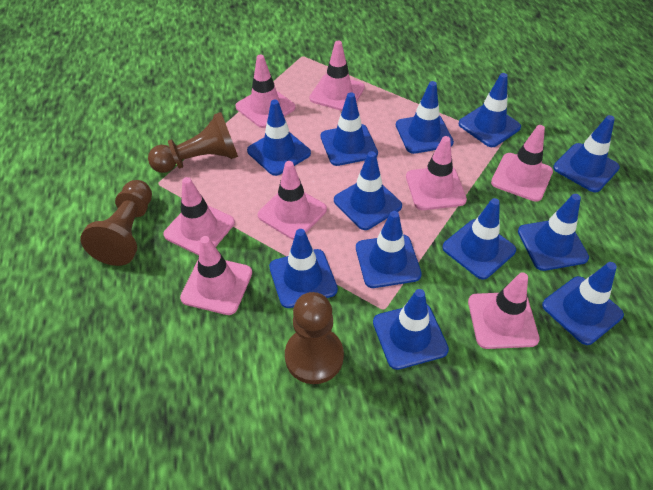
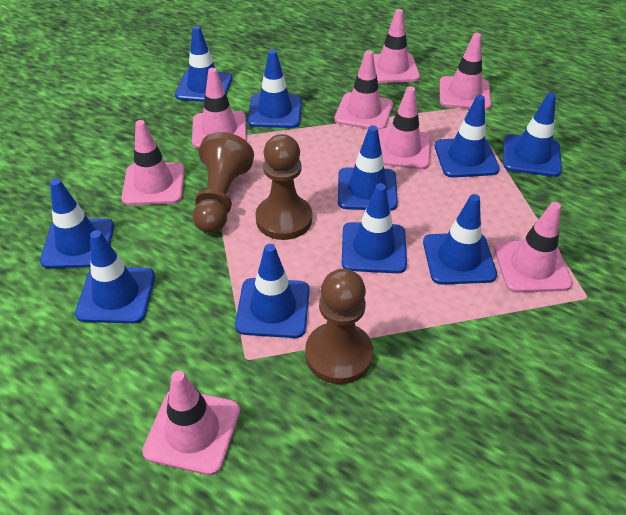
blue traffic cone: [247,100,311,176] [269,229,338,308] [321,92,378,166] [334,151,402,230] [356,211,422,288] [373,289,449,370] [396,81,454,154] [442,198,516,280] [458,73,521,147] [518,194,589,271] [542,262,624,345] [553,115,620,192] = 12 -> [40,179,114,268] [75,230,155,323] [175,26,232,102] [235,244,310,338] [247,49,302,128] [338,126,398,211] [341,183,407,273] [423,194,497,285] [434,95,500,178] [503,93,562,177] = 10

